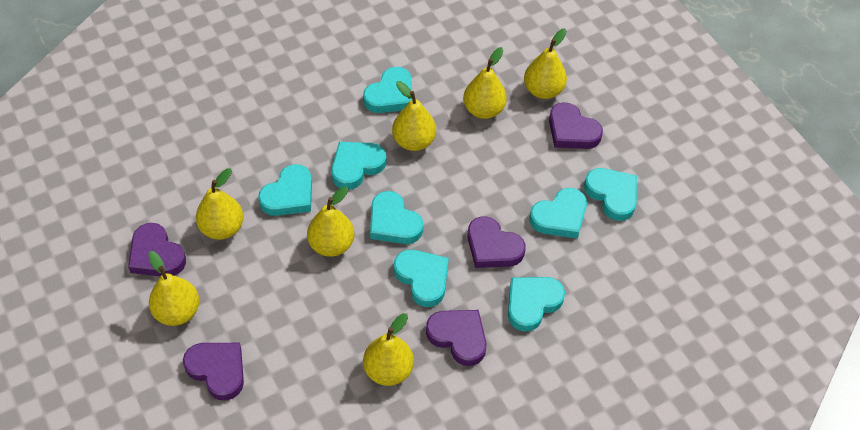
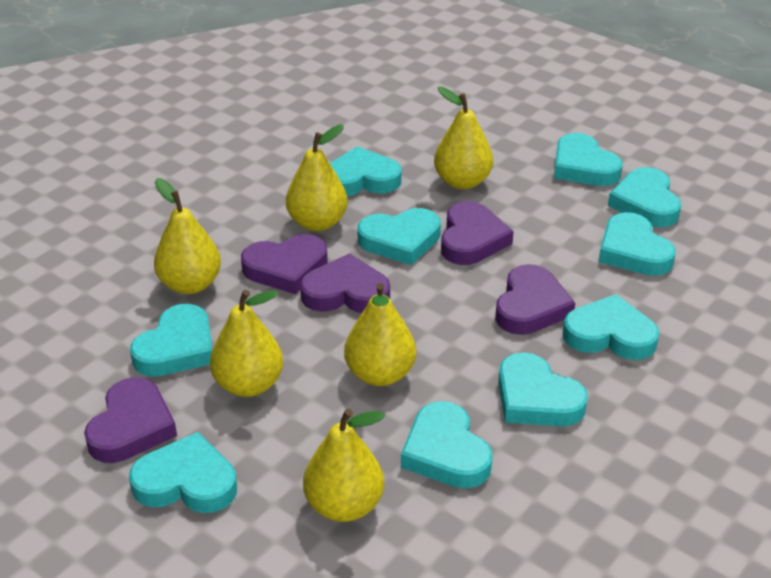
turquoise heart: [258,164,312,216] [331,142,387,190] [363,67,412,113] [370,191,423,244] [394,250,449,307] [508,277,565,332] [529,188,587,239] [584,168,637,221] = 8 -> [129,432,237,513] [130,304,212,377] [329,147,402,196] [357,208,441,265] [401,401,493,489] [498,352,588,427] [554,133,623,186] [563,294,659,360] [598,212,676,276] [608,167,681,227] = 10
yellow pear: [148,251,199,326] [196,168,244,240] [307,186,355,257] [363,313,414,386] [392,81,436,151] [463,47,507,119] [524,28,567,99] = 7 -> [154,178,221,294] [210,290,283,397] [286,125,348,231] [303,409,385,522] [344,283,416,386] [434,87,493,190] = 6

